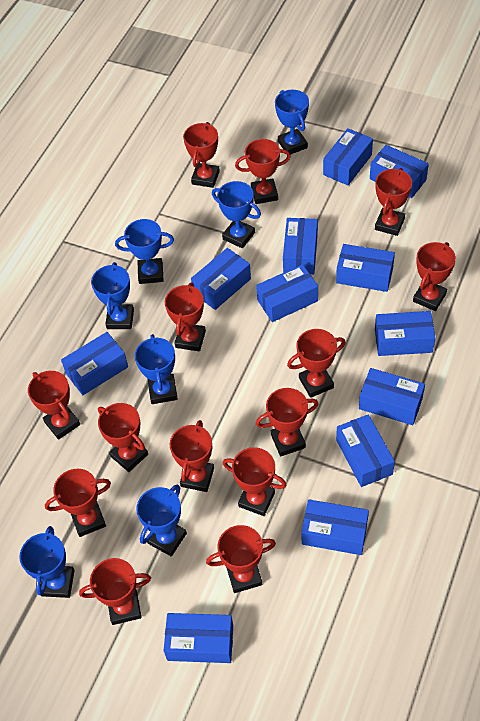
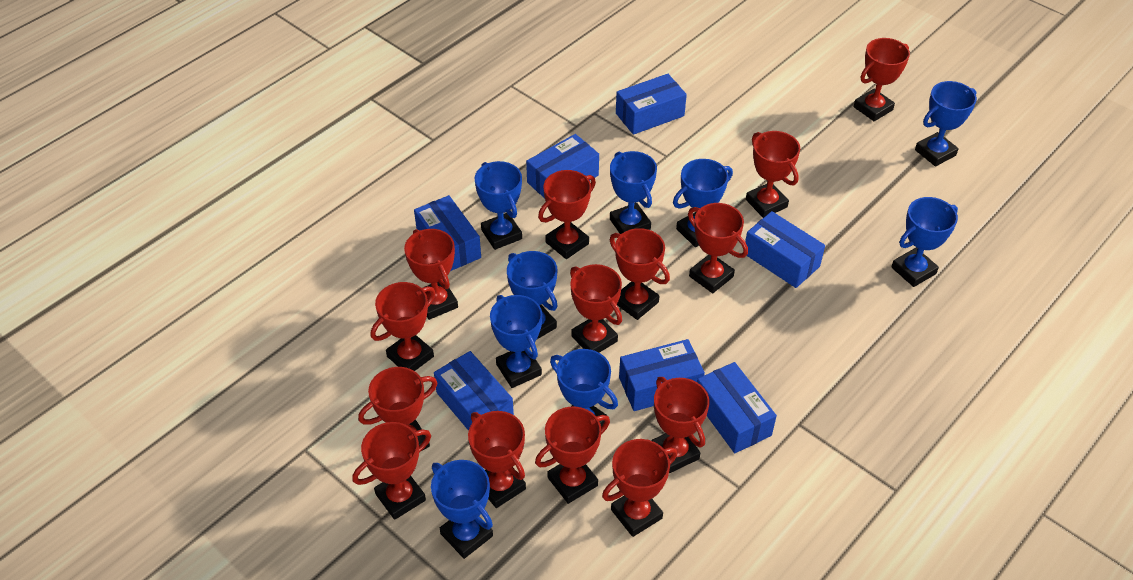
blue box: [61,332,128,395] [164,613,233,663] [191,248,251,310] [256,264,318,322] [283,218,318,274] [302,499,369,555] [323,128,373,185] [336,244,395,292] [336,414,395,487] [359,368,425,425] [370,145,429,198] [375,311,436,356] = 12 -> [414,195,481,271] [434,351,514,431] [526,134,599,198] [616,74,687,135] [619,339,705,411] [697,362,777,453] [745,211,825,288] = 7
blue trophy: [19,526,75,598] [91,262,134,329] [115,219,174,284] [135,334,178,404] [136,485,187,557] [212,181,261,248] [275,90,309,155] = 7 -> [431,460,493,559] [474,161,522,250] [490,295,542,388] [507,251,558,339] [550,349,618,427] [610,151,657,234] [673,159,733,247] [891,197,958,287] [915,81,977,167] = 9

